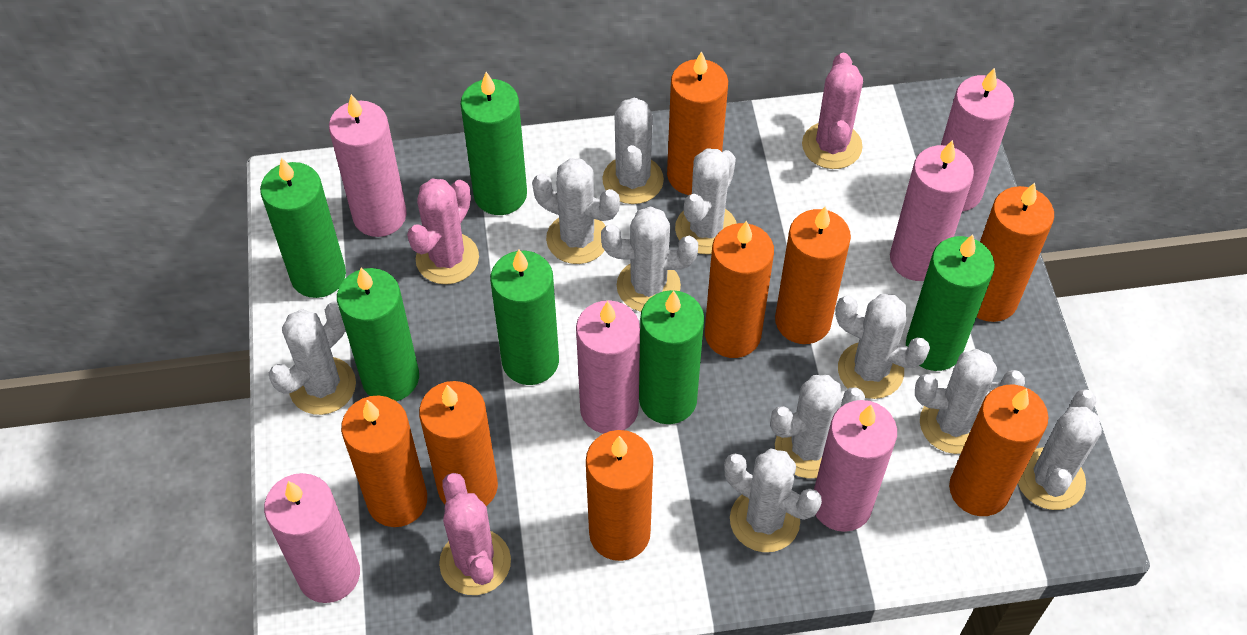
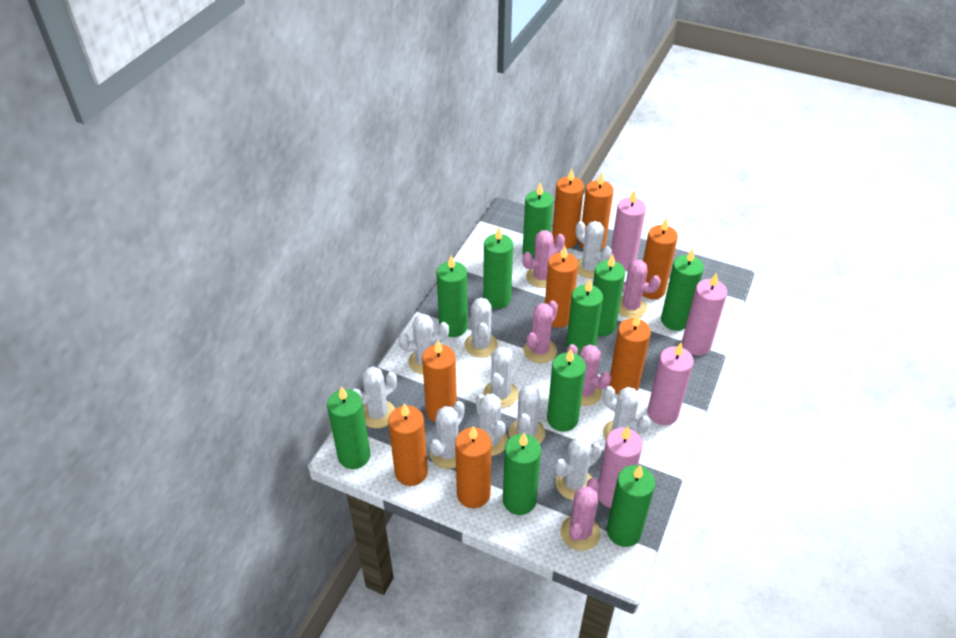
green candle: [260,157,346,298] [337,268,419,401] [461,72,527,215] [491,250,559,385] [639,290,704,424] [906,234,995,371] = 6 -> [327,386,370,469] [437,255,468,337] [483,227,513,309] [503,433,541,515] [522,182,553,259] [547,349,586,432] [566,279,603,355] [593,254,625,336] [607,465,655,547] [661,249,704,331] = 10
pink cactus: [407,179,479,284] [439,473,511,595] [802,53,863,169] = 3 -> [522,230,565,288] [523,301,558,363] [560,478,601,551] [567,344,611,406] [619,260,661,318] = 5
pink candle: [264,473,360,603] [329,94,407,237] [576,300,640,433] [814,400,897,532] [890,140,974,281] [941,68,1014,212] = 6 -> [598,426,643,508] [611,190,646,271] [647,343,694,425] [682,273,727,356] = 4

